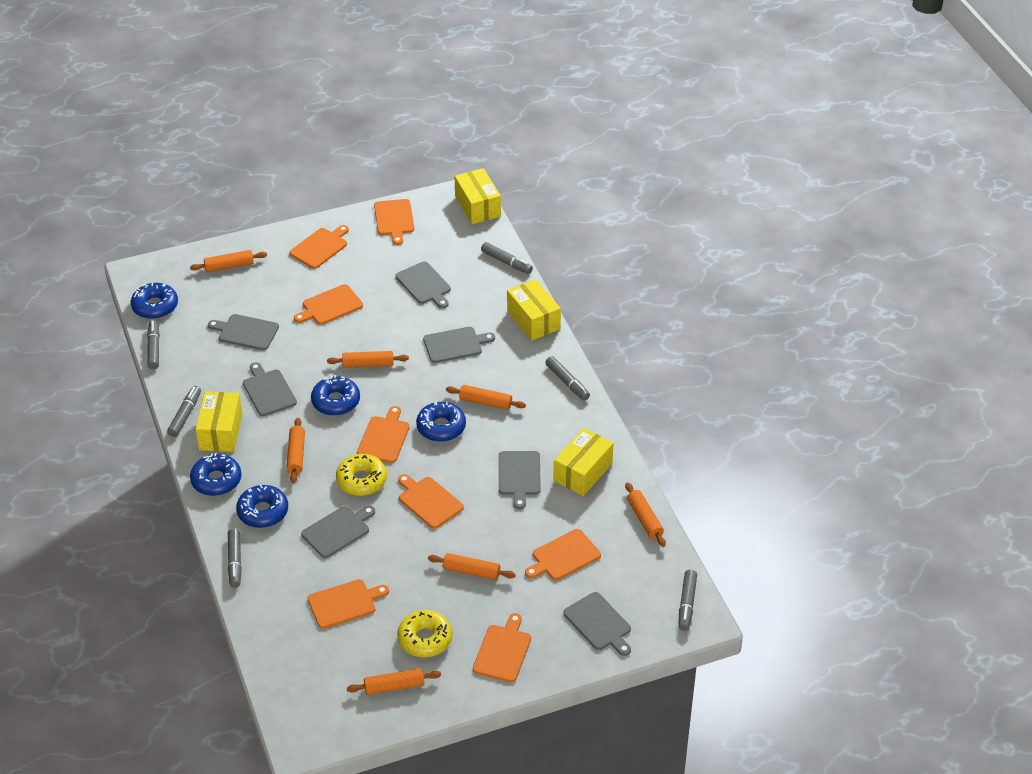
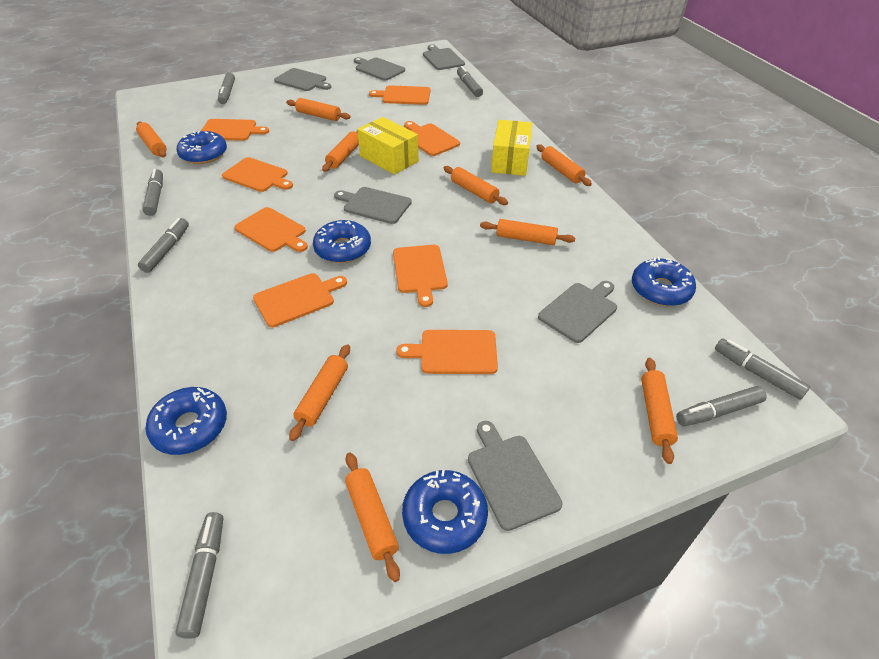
grey cutting board: [208,314,279,350] [243,362,297,416] [301,506,375,558] [395,261,451,308] [423,327,495,363] [499,451,541,509] [563,592,631,656] = 7 -> [274,68,331,91] [334,187,412,224] [354,57,405,81] [423,44,465,70] [468,421,562,531] [538,281,617,343] = 6
grey marker: [147,320,160,369] [167,386,201,437] [228,528,242,588] [481,242,533,274] [545,356,590,401] [678,570,697,631] = 6 -> [138,218,189,273] [142,169,163,216] [175,512,223,639] [218,72,235,104] [457,66,483,97] [676,386,767,426] [715,338,810,400] = 7
orange rolling pin: [190,250,267,272] [286,418,305,483] [327,351,409,368] [347,668,441,695] [428,553,516,580] [446,385,526,410] [625,482,666,547] = 7 -> [136,121,167,158] [286,98,351,121] [289,344,350,441] [322,131,359,172] [345,452,400,582] [443,166,508,205] [480,219,575,245] [536,144,592,186] [641,358,678,464] = 9
yellow box: [195,392,242,452] [455,168,501,224] [507,279,561,341] [553,428,614,496] = 4 -> [357,117,419,175] [491,120,533,176] = 2
yellow donut: [336,454,387,496] [397,610,452,657] = 2 -> none = 0

